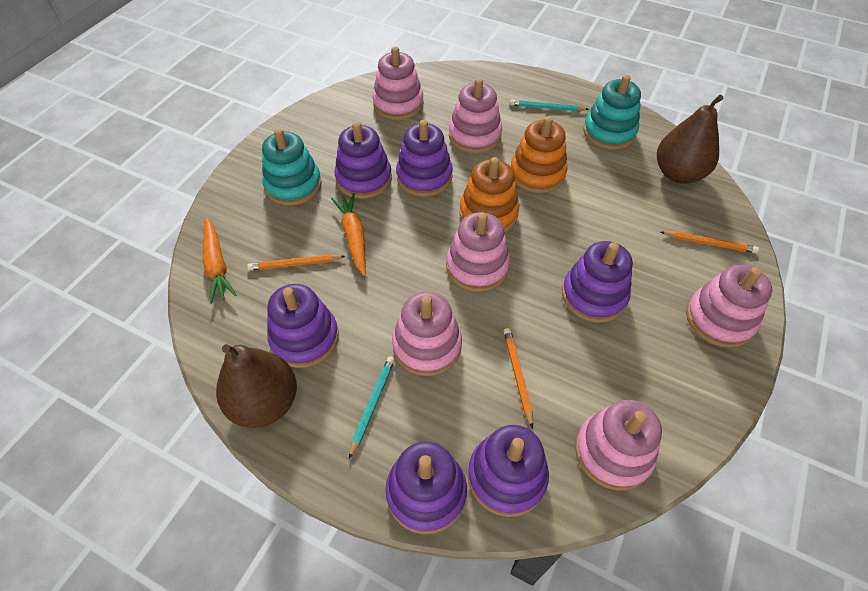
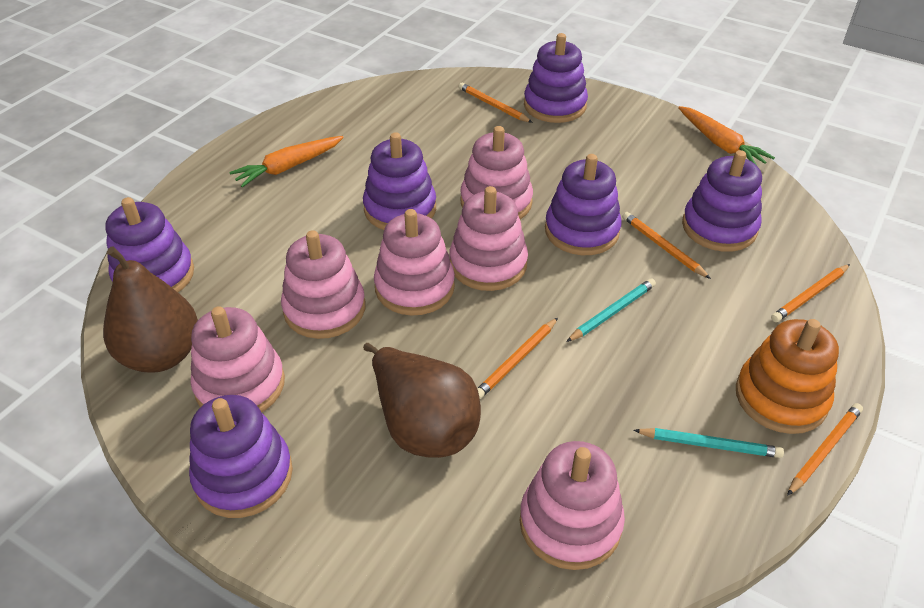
orange pencil: [247,254,345,271] [504,328,533,428] [661,231,759,253] = 3 -> [458,83,533,123] [477,318,558,399] [622,212,711,279] [771,264,850,322] [787,403,863,496] = 5
orange stacking toy: [460,157,519,232] [510,116,568,193] = 2 -> [736,319,839,434] = 1
turquoise stacking toy: [262,128,322,206] [583,75,641,150] = 2 -> none = 0

